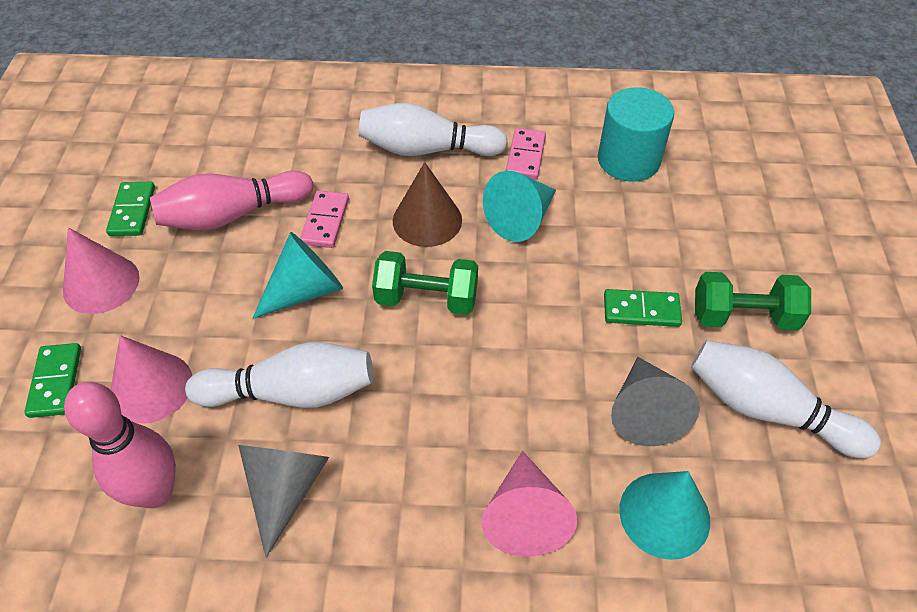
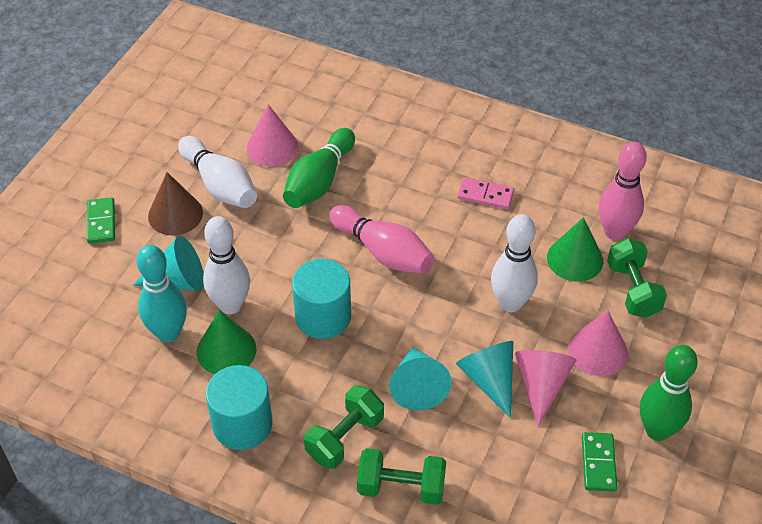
green bowling pin: none = 0 -> [283,128,355,208] [640,345,698,441] = 2
green cone: none = 0 -> [197,310,256,374] [547,217,603,282] = 2
green domino: [24,343,81,418] [106,182,155,236] [604,289,682,327] = 3 -> [87,197,115,243] [582,432,617,492] = 2
green dumbbell: [372,251,478,315] [695,272,811,331] = 2 -> [304,385,384,469] [357,448,446,505] [607,238,667,318] = 3
grey cone: [238,445,329,558] [611,357,700,446] = 2 -> none = 0
pink domino: [300,190,349,248] [506,128,546,180] = 2 -> [457,177,514,209] = 1
turquoise bowling pin: none = 0 -> [136,245,187,343] = 1
turquoise cylinder: [598,87,674,182] = 1 -> [206,365,273,450] [292,259,351,339] = 2

